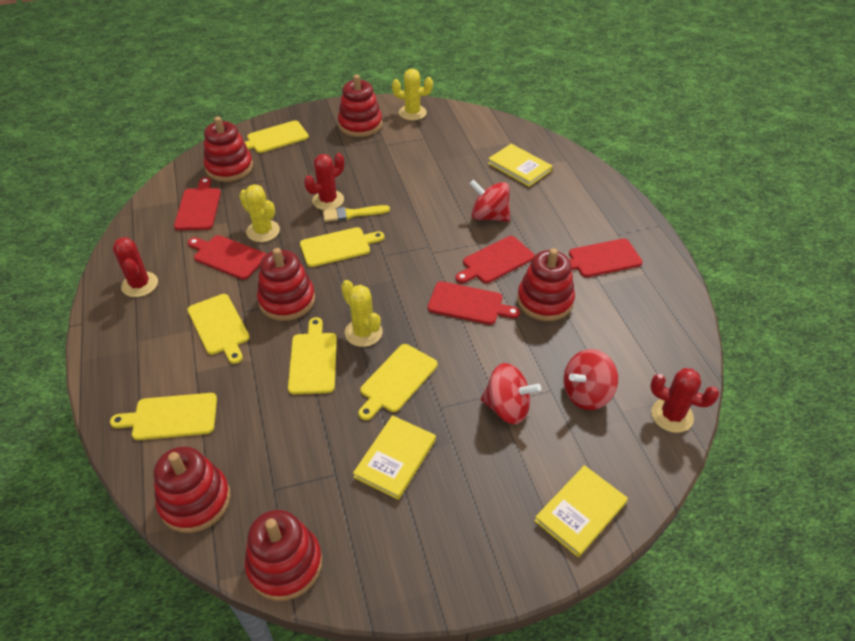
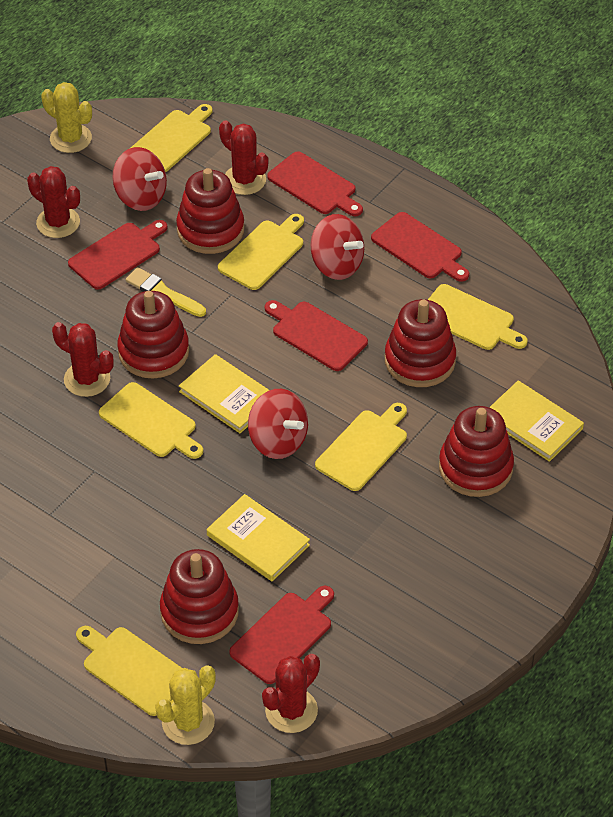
red cactus: [113,237,158,297] [304,153,344,210] [650,368,719,433] = 3 -> [27,166,80,238] [52,322,114,397] [219,120,268,195] [262,654,320,733] = 4
red stacking toy: [154,446,230,533] [204,117,253,182] [245,510,322,601] [257,248,315,321] [338,75,382,137] [517,248,575,321] = 6 -> [117,291,189,379] [160,549,239,644] [176,168,244,254] [385,299,456,387] [439,406,514,497] = 5
yellow cactus: [239,184,280,242] [341,280,382,347] [392,69,433,121] = 3 -> [41,82,92,153] [155,665,216,745] = 2

